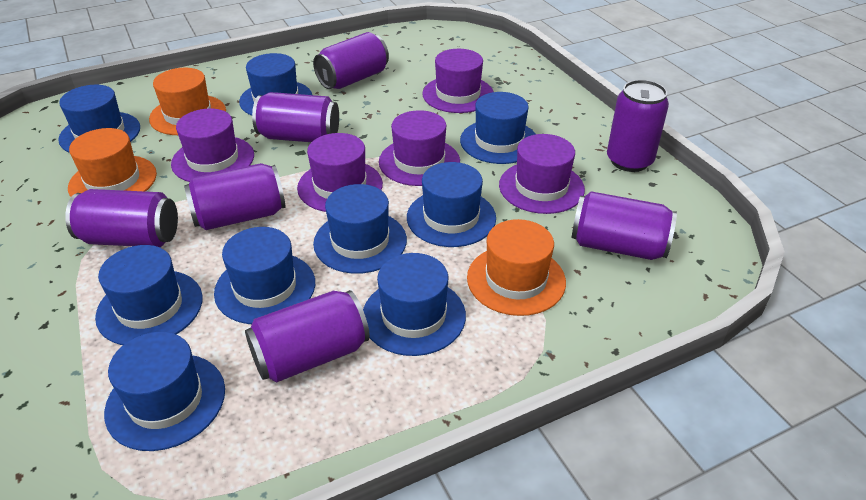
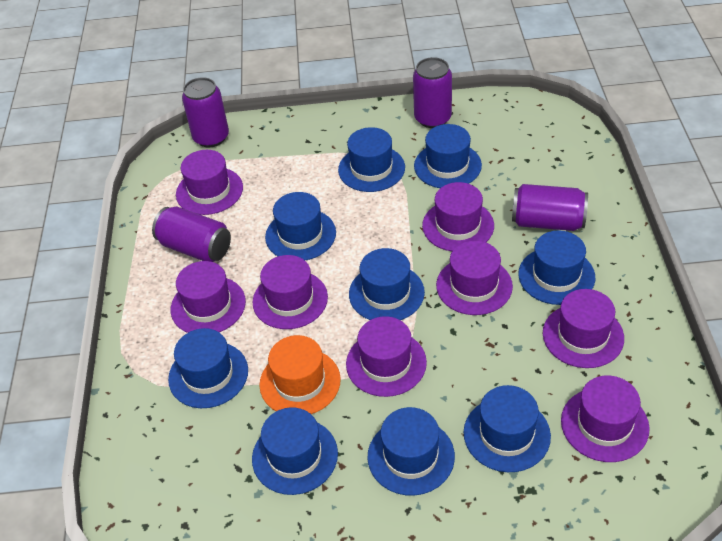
orange hat: [68,128,157,197] [149,68,226,135] [467,219,566,316] = 3 -> [259,335,341,414] = 1
purple can: [65,189,178,247] [184,163,285,230] [245,290,370,382] [252,92,339,142] [313,32,389,89] [572,191,677,260] [607,80,669,172] = 7 -> [152,207,231,262] [182,77,229,147] [413,57,452,128] [512,184,588,231] = 4
purple hat: [171,109,254,182] [297,133,383,212] [379,110,460,186] [422,49,494,113] [499,134,585,214] = 5 -> [171,261,246,333] [176,150,243,215] [253,255,328,329] [346,316,427,397] [422,182,494,251] [436,241,513,315] [543,289,624,368] [561,375,650,462] = 8

